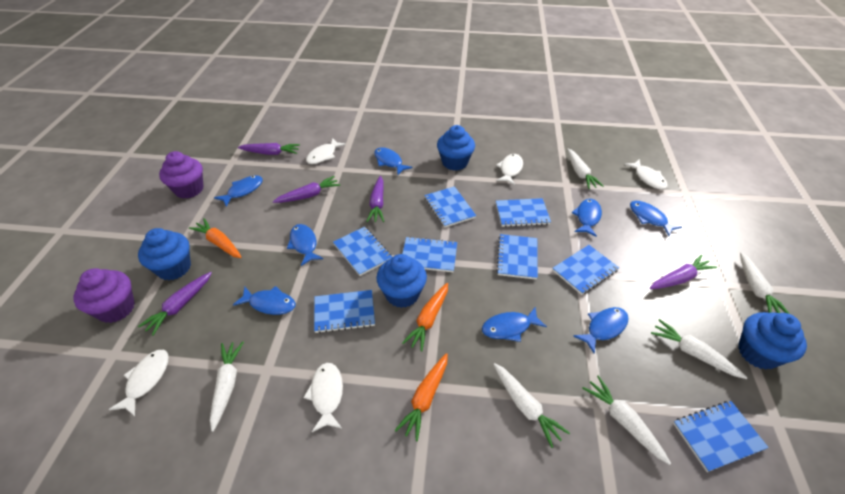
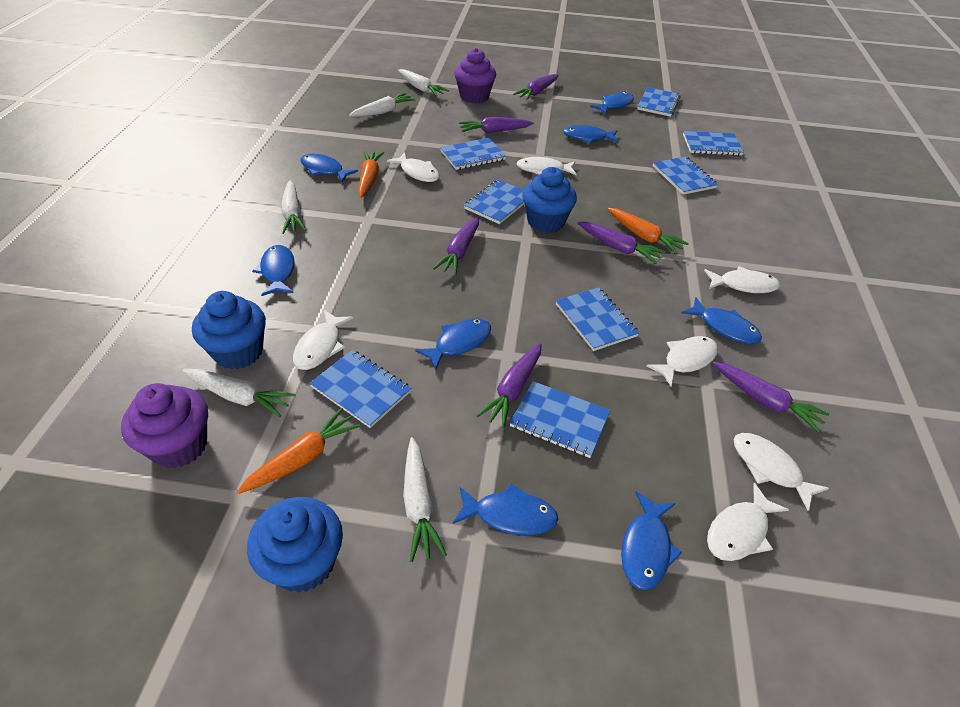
blue cupcake: [138,228,191,281] [376,254,427,308] [437,125,475,171] [738,312,807,370] = 4 -> [192,291,266,369] [247,497,343,593] [522,167,577,233] = 3
purple carrot: [138,272,212,336] [238,143,300,155] [273,176,340,203] [366,176,384,222] [650,255,717,289] = 5 -> [433,217,479,275] [459,117,534,133] [476,343,542,428] [513,74,558,100] [578,222,666,264] [712,361,830,433] = 6
white carrot: [210,342,244,432] [494,363,570,448] [567,148,604,189] [582,375,671,465] [651,319,748,379] [740,252,790,314] = 6 -> [182,369,296,417] [281,180,307,234] [349,93,416,117] [398,69,449,96] [403,437,447,562] = 5
white fish: [108,350,169,416] [303,363,343,432] [306,138,346,164] [496,154,523,185] [624,159,668,190] = 5 -> [293,310,353,370] [387,152,440,182] [516,157,577,175] [646,336,718,387] [704,266,780,293] [707,483,789,561] [734,433,829,511] = 7

